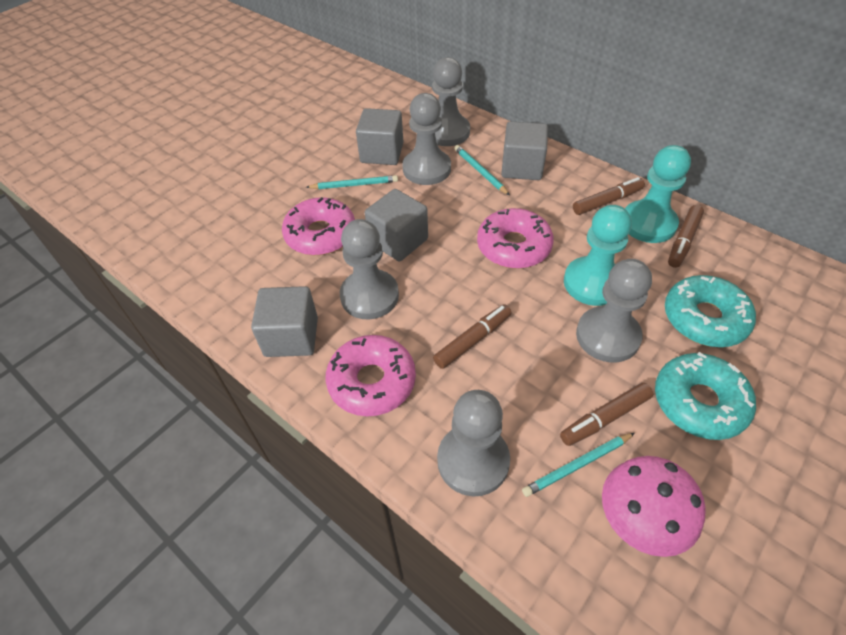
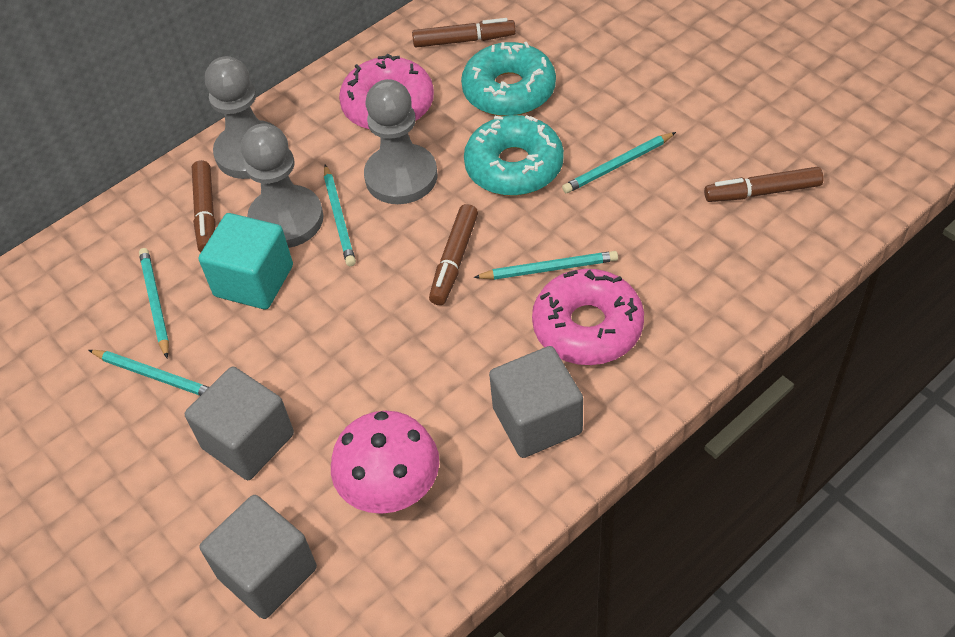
grey cube: [251,286,318,357] [356,108,403,165] [365,189,428,261] [501,121,548,180] = 4 -> [185,366,294,480] [200,495,317,619] [489,346,583,458] = 3
grey pawn: [340,219,399,319] [402,93,451,185] [432,57,470,146] [437,390,510,496] [576,259,652,362] = 5 -> [205,56,276,179] [241,123,323,248] [364,79,438,204] = 3
pink donut: [282,197,355,255] [326,335,416,416] [477,208,554,269] = 3 -> [339,54,434,130] [532,269,644,365] = 2
turquoise cube: none = 0 -> [199,213,293,309] = 1
turquoise pawn: [564,205,632,306] [625,145,691,243] = 2 -> none = 0
turquoise pencil: [306,175,398,189] [454,145,510,195] [522,433,635,497] = 3 -> [89,350,209,396] [139,248,169,358] [324,165,356,266] [473,251,618,280] [562,132,676,193] = 5

